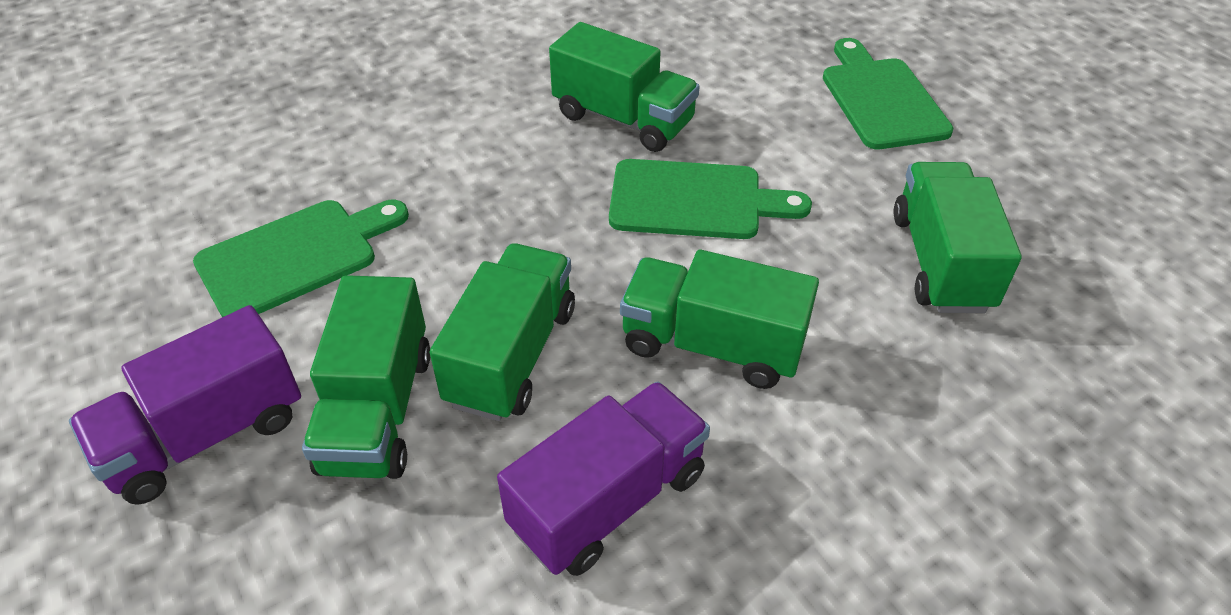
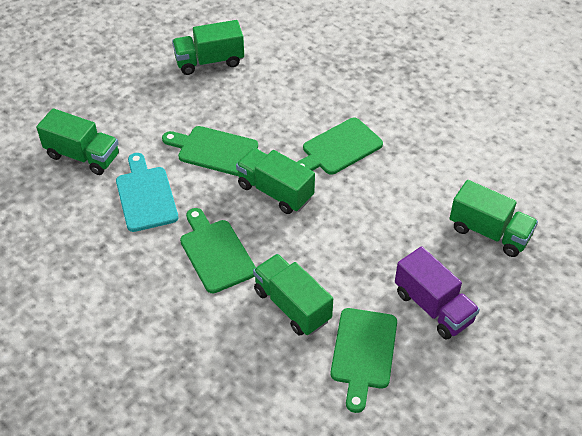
green cutting board: [193,200,409,317] [609,159,812,239] [823,38,954,149] = 3 -> [162,126,258,176] [180,208,256,293] [297,118,383,175] [331,308,397,413] = 4
purple truck: [69,305,301,505] [497,381,710,576] = 2 -> [395,246,480,339] = 1
turquoise cutting board: none = 0 -> [116,153,178,232] = 1

